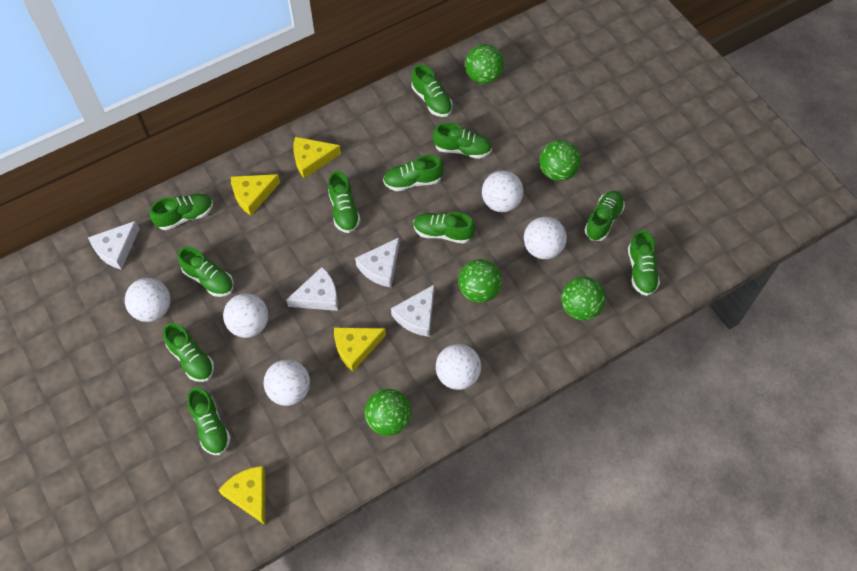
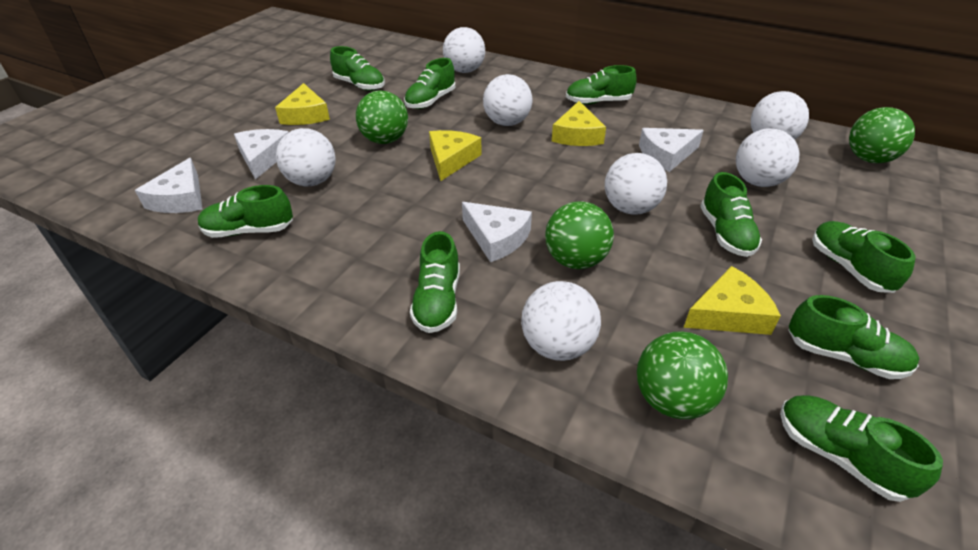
green ball: [365,389,412,436] [458,259,502,303] [465,44,504,84] [539,140,581,181] [561,276,606,321] = 5 -> [356,90,408,144] [545,201,614,269] [637,331,728,419] [849,107,915,163] = 4
green shoe: [150,194,213,230] [163,323,214,382] [178,247,234,297] [187,387,231,455] [328,171,360,233] [383,155,444,191] [411,64,453,117] [413,212,475,244] [433,123,492,159] [585,191,625,241] [628,230,660,296] = 11 -> [198,185,293,238] [330,46,385,91] [404,58,455,109] [410,231,460,333] [566,65,637,105] [700,172,762,257] [780,395,943,502] [788,295,919,379] [812,221,916,293] = 9
white ball: [125,278,170,322] [223,293,268,338] [264,359,310,406] [436,344,481,390] [482,171,524,212] [524,217,567,259] = 6 -> [276,128,335,186] [443,27,485,73] [483,74,532,126] [521,281,601,361] [605,153,667,214] [736,128,799,187] [751,91,809,140] = 7

